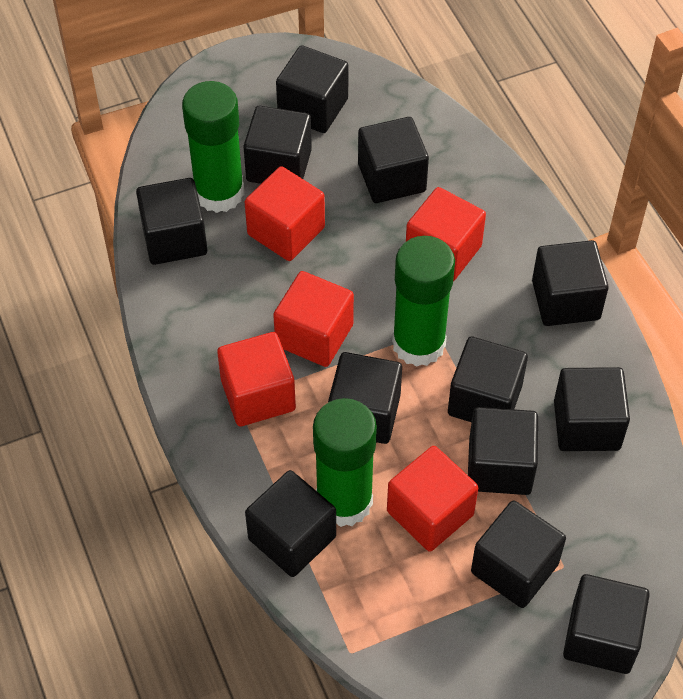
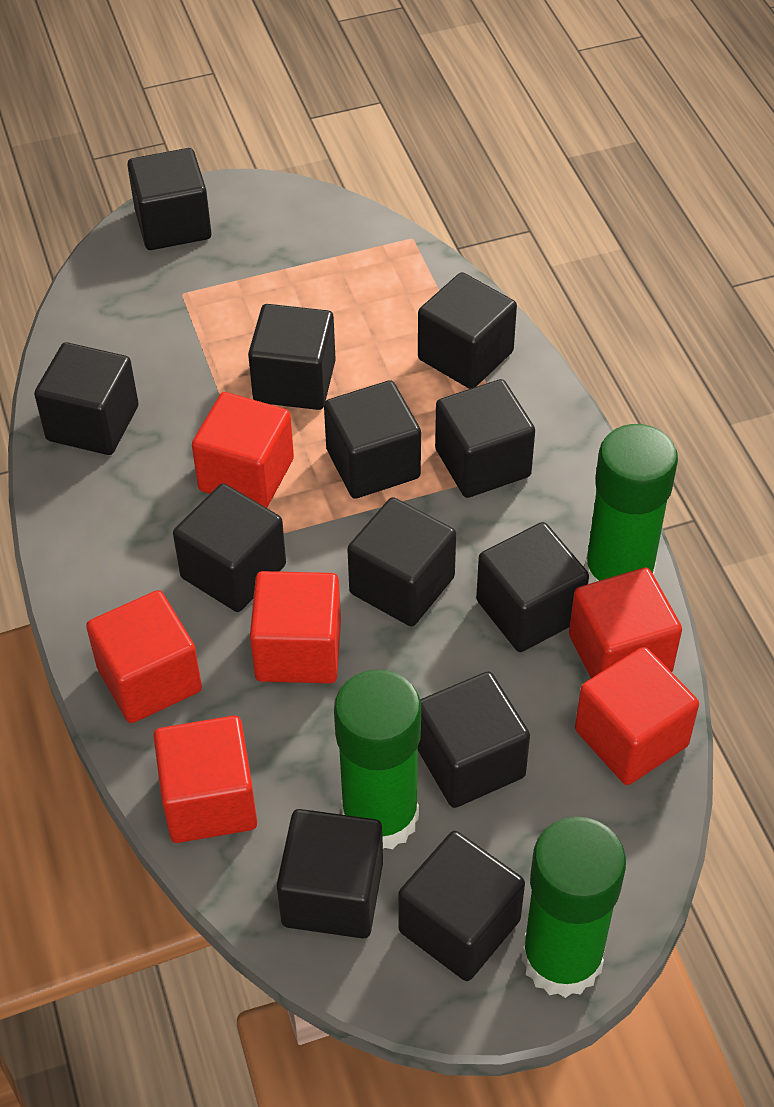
red cube: [217,332,296,426] [245,166,325,261] [273,271,354,367] [387,446,478,552] [406,187,486,281] = 5 -> [86,590,202,723] [153,716,257,843] [192,392,294,508] [250,571,341,683] [569,568,682,678] [575,647,699,785] = 6

